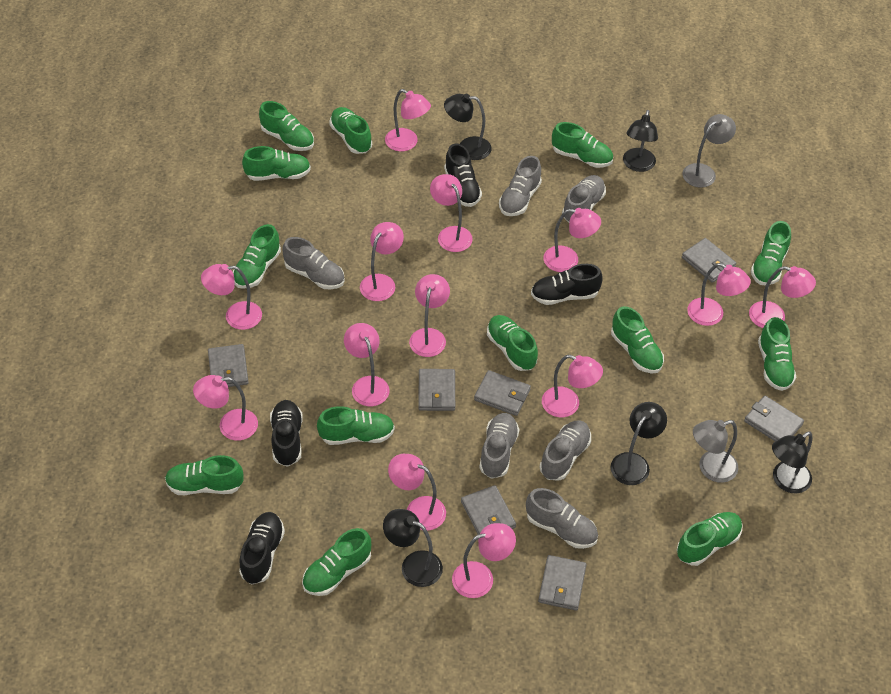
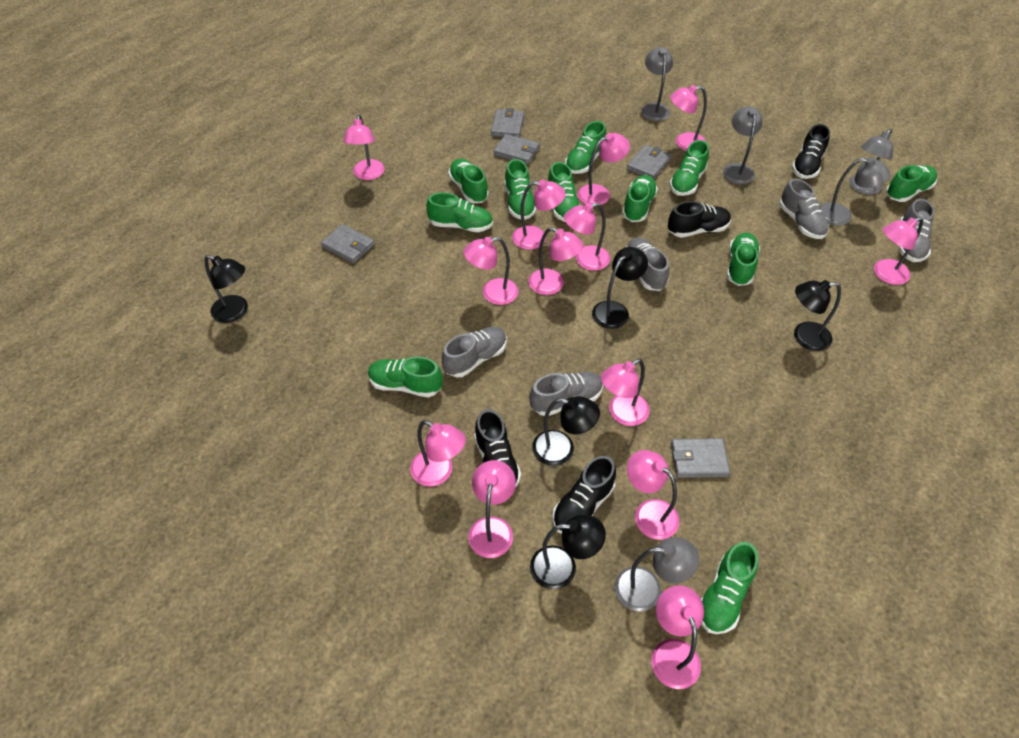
green shoe: [165,455,244,495] [233,224,281,289] [242,146,311,181] [259,101,314,151] [302,528,371,596] [317,406,395,445] [329,107,372,154] [487,315,538,371] [552,122,613,168] [611,306,664,374] [677,512,743,566] [751,221,791,285] [758,317,796,391] = 13 -> [368,356,443,397] [426,192,493,232] [448,159,489,203] [504,159,537,220] [548,162,580,222] [565,121,606,174] [622,175,658,222] [669,140,709,196] [701,542,758,634] [727,233,760,286] [886,165,937,202] = 11
grey lamp: [682,114,736,187] [693,420,738,483] = 2 -> [614,537,699,612] [641,47,673,121] [723,106,762,184] [820,157,890,226] [849,129,893,195] = 5
grey shoe: [282,237,345,290] [479,413,519,479] [499,156,542,216] [526,488,598,549] [540,420,591,481] [562,175,606,222] = 6 -> [442,327,507,377] [529,372,603,416] [626,237,669,291] [780,178,829,239] [899,199,934,262] = 5
grey wallet: [208,344,249,387] [418,369,455,411] [461,485,516,535] [474,370,531,416] [538,555,587,610] [682,238,736,283] [744,395,804,441] = 7 -> [321,224,375,264] [491,108,524,137] [494,134,540,165] [627,145,671,179] [671,438,730,478] = 5

